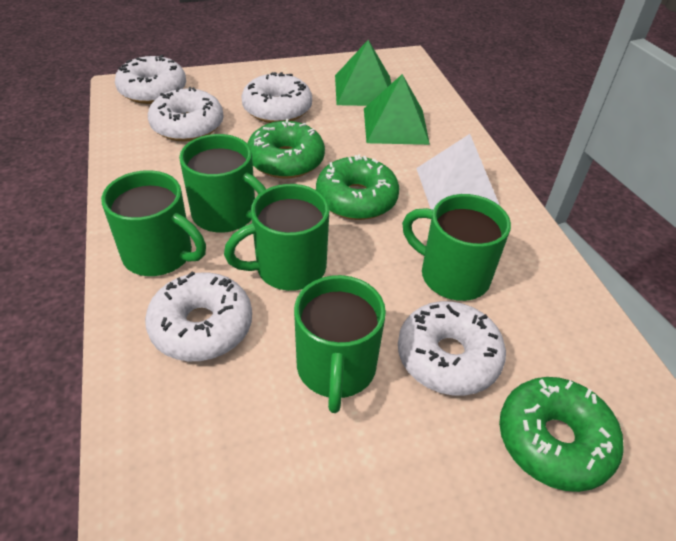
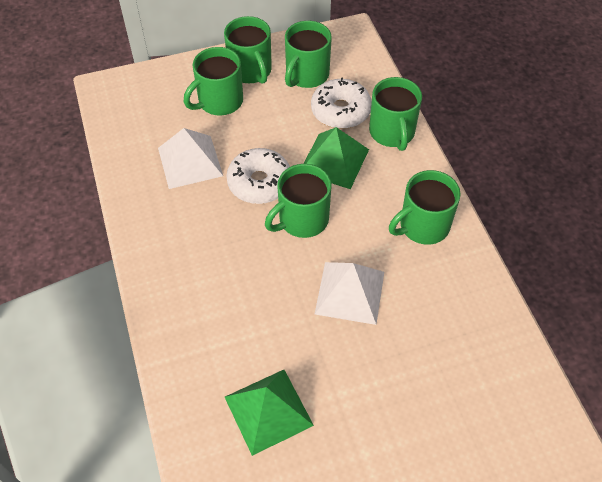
green donut: [247,119,325,178] [316,154,399,220] [499,377,624,492] = 3 -> none = 0
green mug: [101,170,206,276] [179,134,266,233] [224,184,329,291] [294,275,386,413] [402,194,511,301] = 5 -> [184,47,243,116] [224,16,272,84] [265,164,332,238] [285,21,332,88] [369,77,422,151] [389,170,461,245] = 6
white donut: [115,55,186,104] [145,271,252,361] [148,87,224,142] [241,72,312,123] [398,301,506,396] = 5 -> [226,148,290,204] [311,78,372,129] = 2
white pyramid: [416,134,500,210] = 1 -> [158,128,223,189] [315,262,384,325] = 2

